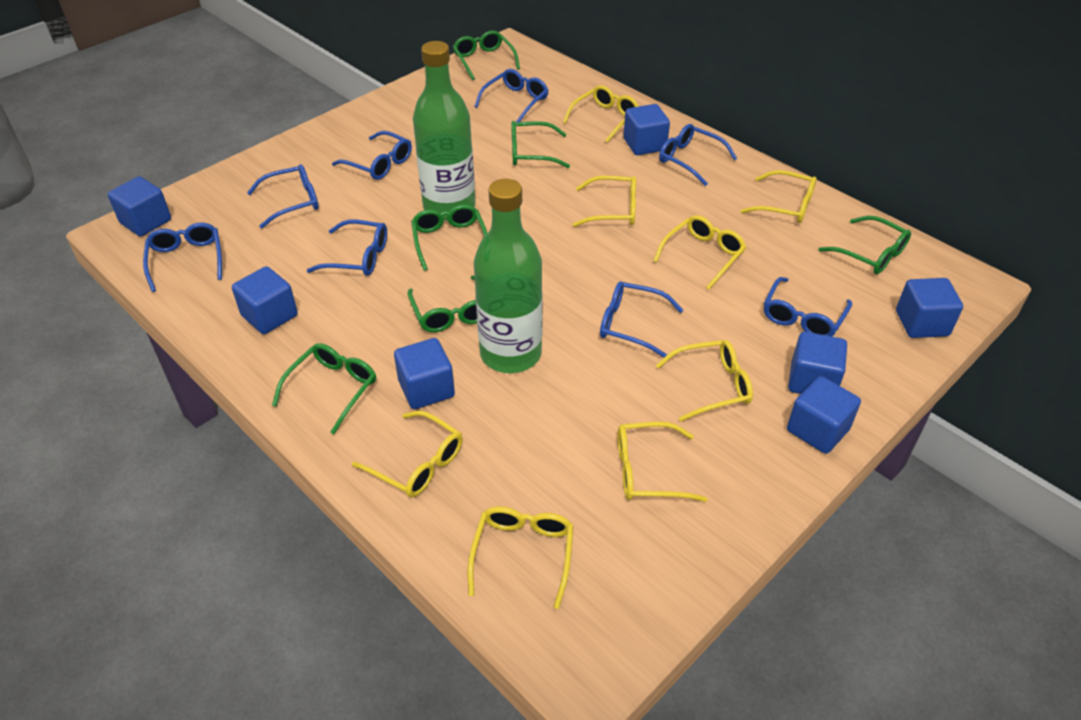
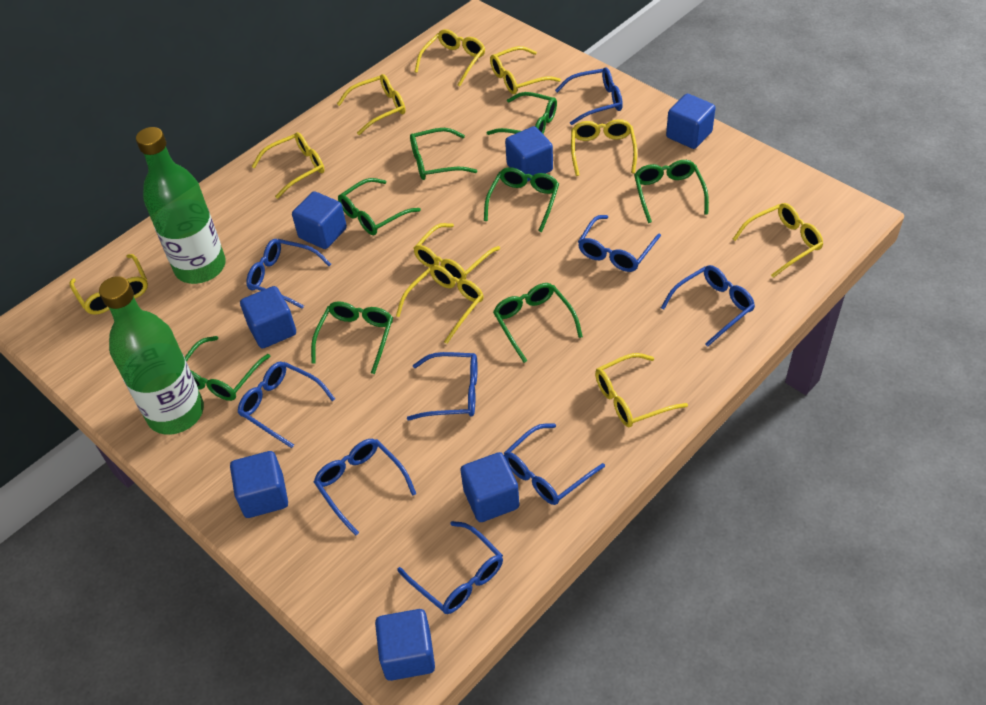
blue glasses: [143,223,222,292] [247,164,319,228] [307,220,387,276] [332,131,412,180] [474,69,549,122] [600,281,683,358] [659,124,737,186] [764,277,852,336] = 8 -> [238,362,335,448] [246,239,331,309] [314,439,416,536] [397,521,503,614] [407,352,478,421] [504,423,605,505] [555,67,623,125] [578,215,661,272] [661,265,755,347] = 9
green glasses: [272,343,376,434] [407,275,477,332] [411,204,487,271] [453,30,520,80] [511,121,570,168] [819,216,911,274] = 6 -> [185,336,270,401] [311,302,393,374] [338,178,421,235] [410,128,477,180] [484,167,559,232] [486,92,557,135] [493,283,583,363] [634,160,709,223] = 8
yellow glasses: [352,411,463,497] [468,506,574,609] [563,85,639,143] [572,175,636,227] [618,422,707,502] [653,215,746,290] [656,340,753,422] [740,170,816,223] = 8 -> [70,254,148,315] [251,132,325,199] [337,74,406,135] [396,265,484,344] [414,223,500,280] [415,29,485,86] [490,46,561,94] [571,119,637,176] [595,353,688,427] [733,203,823,278] = 10

